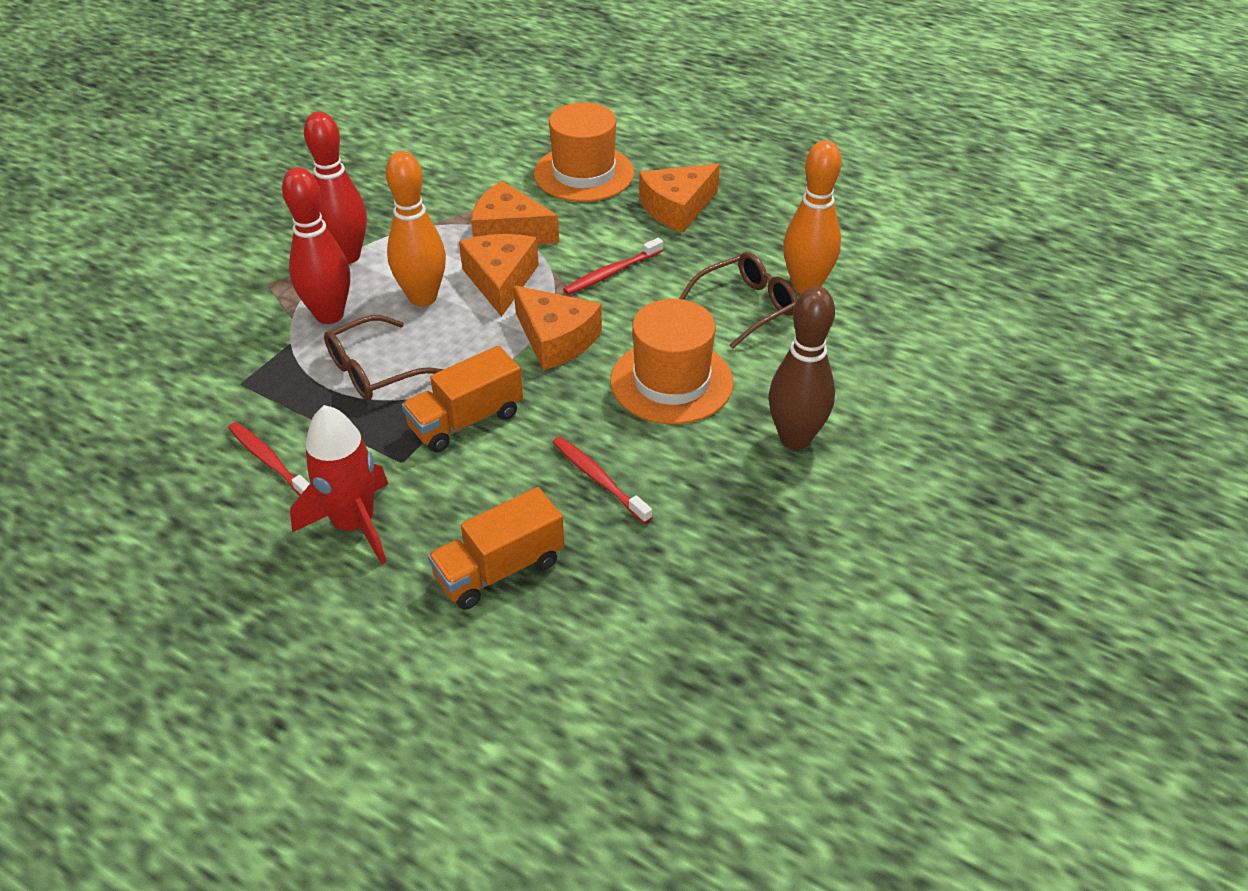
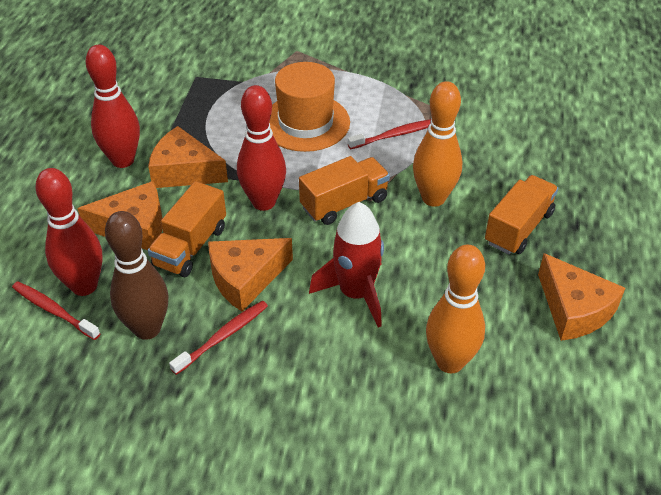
brown glasses: [324,315,444,400] [679,252,797,349] = 2 -> none = 0
orange hat: [534,102,634,202] [610,299,733,424] = 2 -> [269,62,350,152] = 1
orange truck: [402,346,523,452] [428,487,564,610] = 2 -> [148,181,226,277] [299,156,390,225] [485,175,558,255] = 3
red bowling pin: [282,167,350,324] [304,112,367,264] = 2 -> [36,168,103,296] [86,45,140,168] [237,85,286,211] = 3

